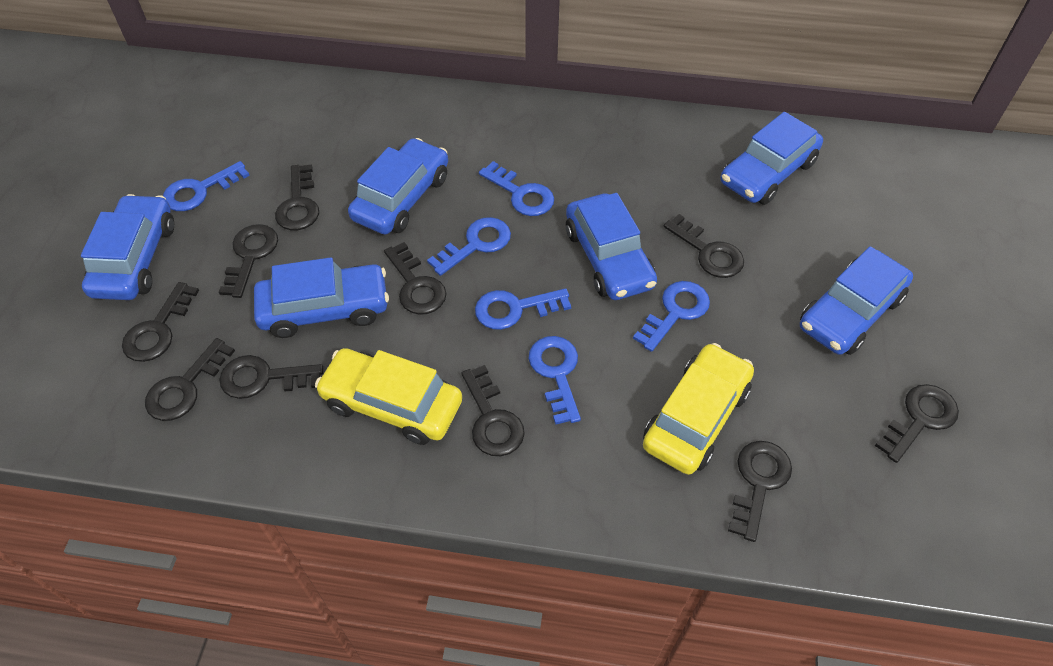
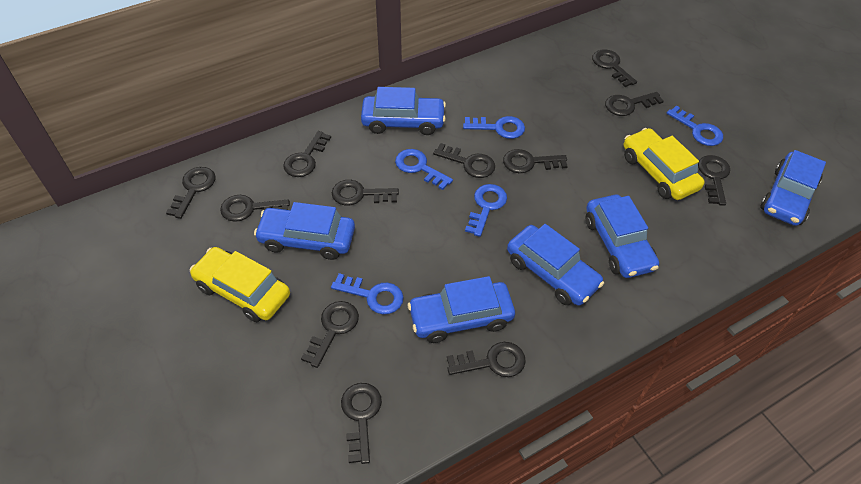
black key: [122,282,199,362] [145,338,235,421] [219,224,278,298] [219,355,323,399] [275,164,319,230] [384,242,447,315] [461,365,525,456] [664,214,744,278] [728,441,792,542] [875,384,959,463] = 10 -> [166,167,216,219] [220,195,290,222] [283,131,331,177] [301,301,359,368] [332,180,399,206] [341,383,382,464] [433,143,495,178] [447,342,526,377] [503,149,568,173] [592,49,637,87] [605,92,664,116] [698,155,730,206] = 12
blue key: [163,161,250,211] [427,217,511,276] [475,288,571,330] [479,161,554,216] [529,336,581,425] [633,281,710,352] = 6 -> [331,273,404,314] [395,149,453,190] [463,116,525,139] [465,184,507,237] [667,106,723,146] = 5

